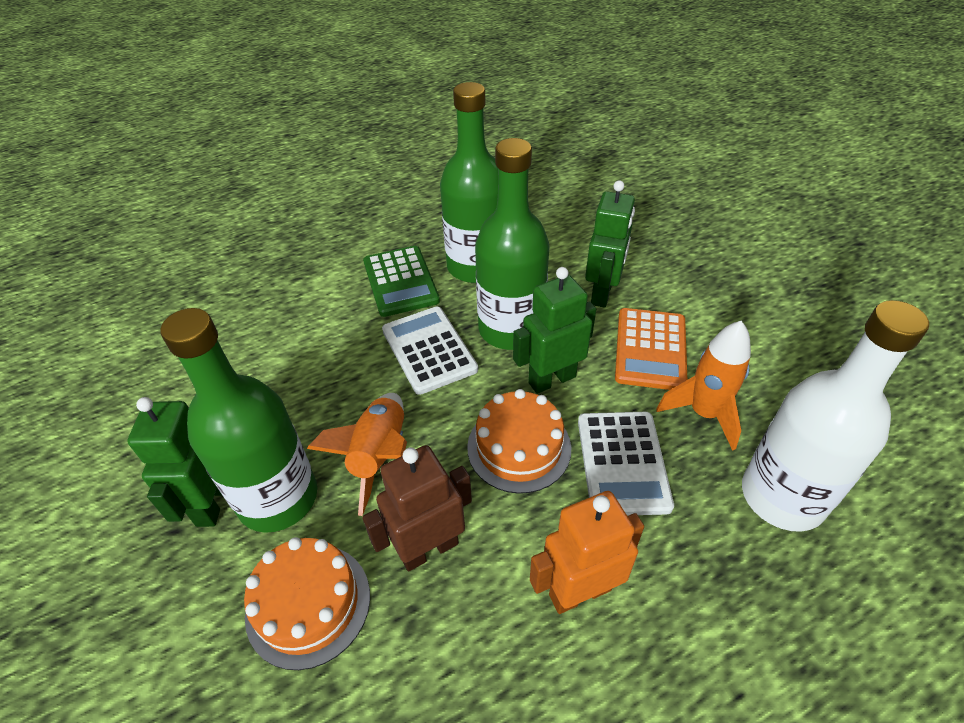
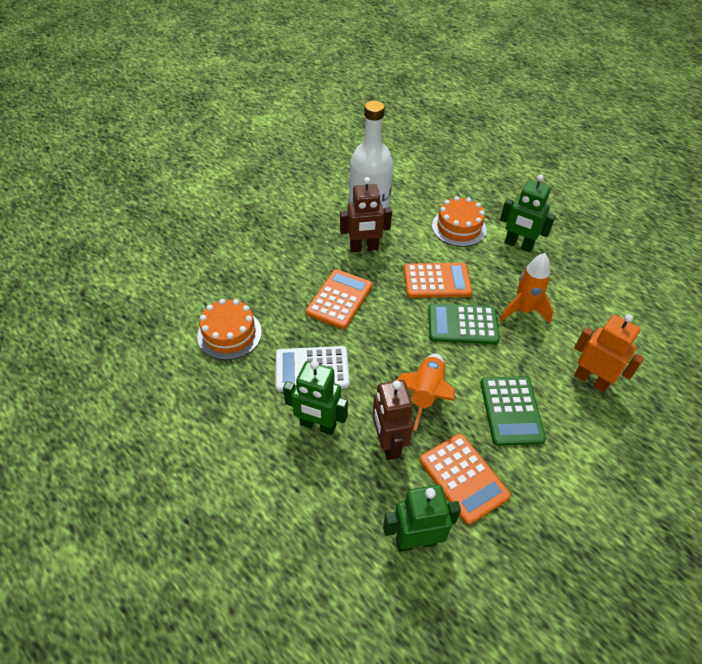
brown robot: [362,445,472,571] = 1 -> [340,177,392,252] [372,380,413,460] = 2
green bottle: [161,308,317,533] [440,82,498,283] [475,138,549,350] = 3 -> none = 0
green calculator: [363,246,440,317] = 1 -> [428,303,500,344] [480,376,546,446] = 2
orange calculator: [615,308,687,390] = 1 -> [306,269,372,329] [404,263,472,298] [420,433,511,525] = 3
white calculator: [382,306,478,395] [578,412,674,516] = 2 -> [275,346,350,392] = 1

